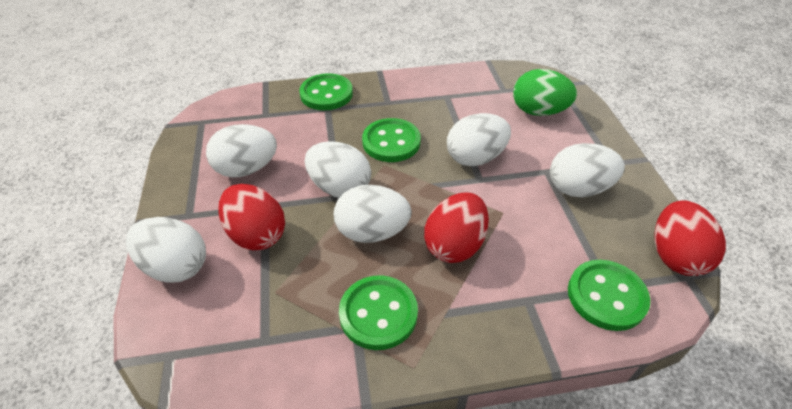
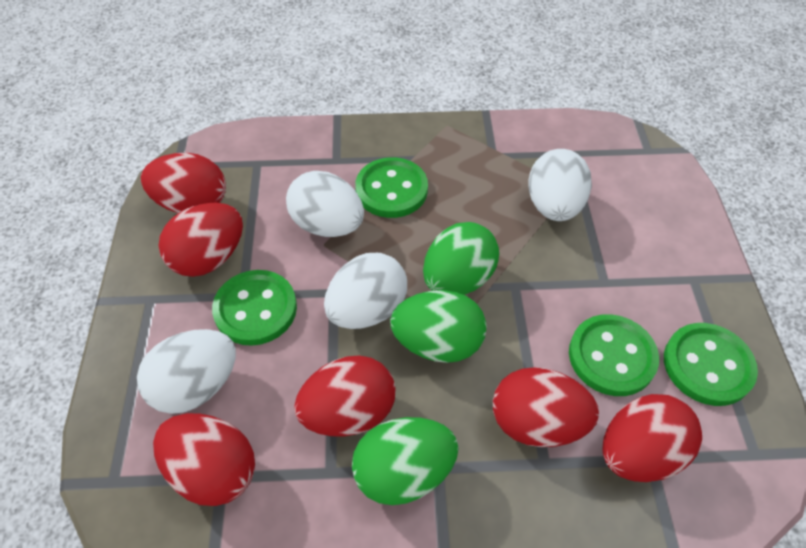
green egg: [513,69,577,116] = 1 -> [352,417,458,505] [390,290,486,363] [423,222,499,295] = 3
red egg: [218,184,285,250] [424,193,489,263] [654,200,726,276] = 3 -> [141,153,226,213] [153,413,255,506] [159,203,243,277] [294,356,396,437] [493,367,599,447] [602,394,702,482] = 6
white egg: [126,217,206,283] [206,124,277,177] [305,141,371,198] [334,185,412,243] [447,113,511,166] [550,143,625,197] = 6 -> [137,329,236,414] [286,171,364,237] [324,253,407,329] [528,149,592,221] = 4

